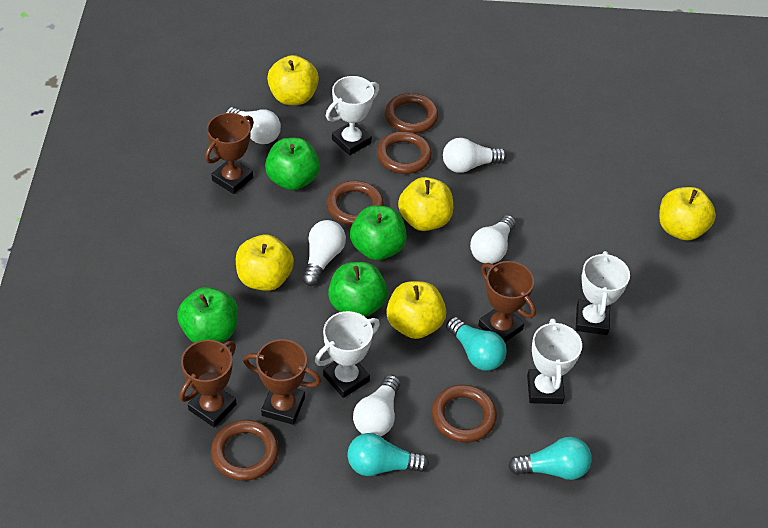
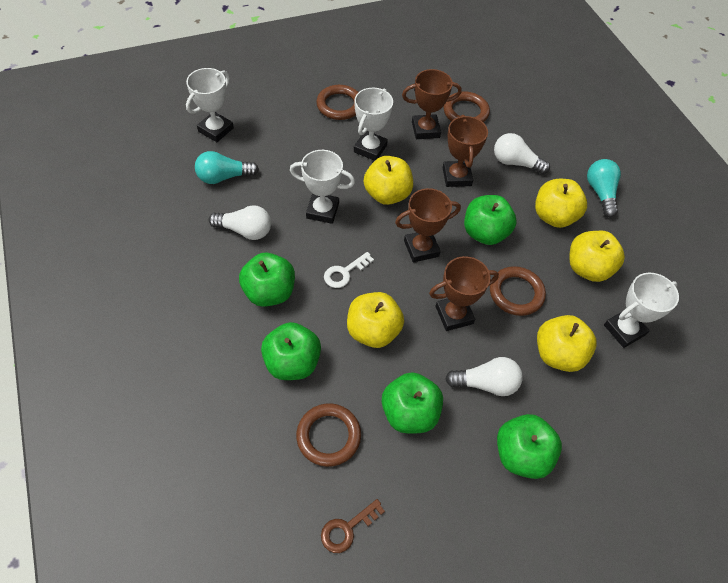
brown key: none = 0 -> [321,499,385,553] = 1
brown ring: [211,420,279,481] [326,180,384,226] [377,131,432,174] [385,93,438,133] [431,384,497,443] = 5 -> [296,403,361,467] [316,85,358,120] [443,92,490,123] [490,266,546,316] = 4
green apple: [177,287,238,343] [265,138,320,190] [328,262,388,317] [350,205,407,260] = 4 -> [239,253,295,307] [261,322,321,380] [382,372,443,433] [464,195,517,245] [497,414,562,479] = 5
turquoise light bulb: [347,433,429,476] [446,317,507,371] [508,437,592,480] = 3 -> [195,151,259,184] [587,159,621,217] = 2
white key: none = 0 -> [324,252,374,288] = 1
white light bulb: [226,107,281,144] [302,220,346,286] [353,375,400,436] [443,138,507,173] [470,215,516,264] = 5 -> [209,205,271,240] [445,357,523,396] [494,133,550,174] = 3

